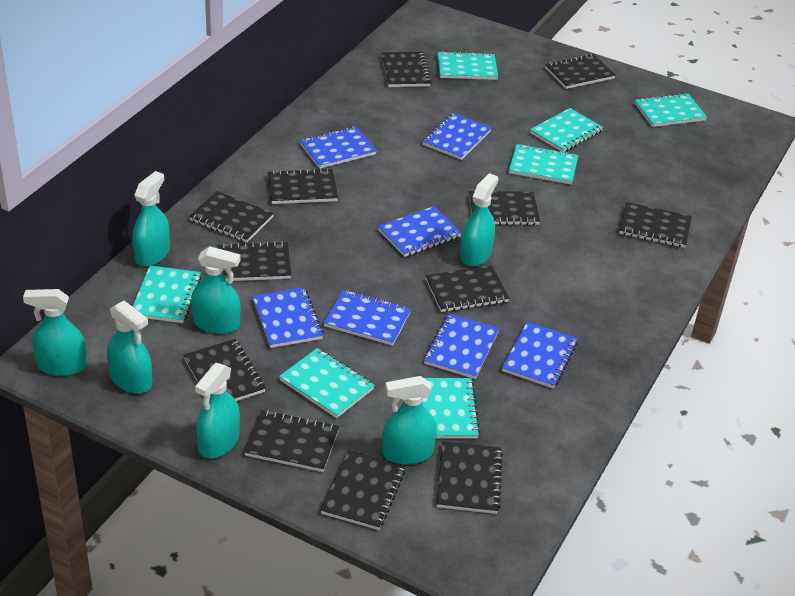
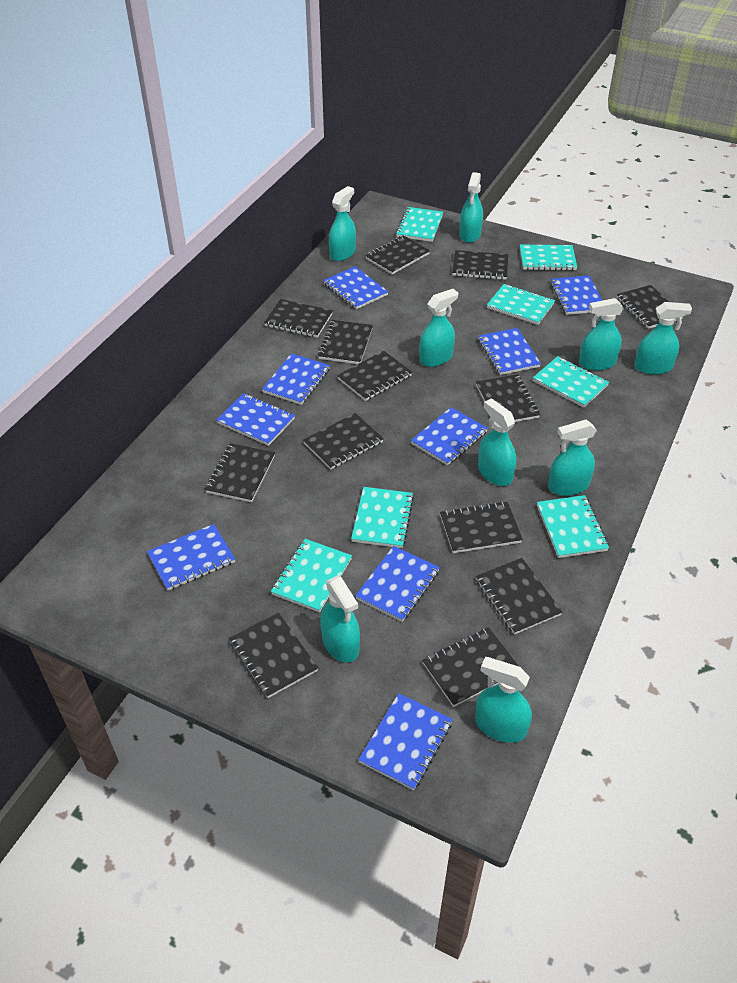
black notebook: [183,339,266,401] [189,191,274,243] [218,241,291,281] [244,410,339,472] [268,168,338,204] [321,450,405,530] [382,52,432,87] [425,265,509,312] [436,441,503,514] [469,191,540,225] [545,54,616,89] [619,202,692,248] = 12 -> [205,443,275,502] [229,613,318,698] [264,299,333,338] [303,413,384,470] [318,320,373,364] [337,351,412,401] [365,235,430,275] [422,627,518,707] [440,501,523,553] [452,250,508,280] [476,374,540,422] [476,558,562,635] [617,285,683,329] = 13
blue notebook: [253,287,324,348] [300,126,377,169] [323,290,411,346] [378,206,462,257] [422,113,492,160] [424,313,499,379] [502,322,578,388] = 7 -> [147,524,235,591] [216,393,295,446] [262,353,330,405] [323,266,388,309] [355,546,440,622] [358,693,453,790] [411,407,488,465] [478,328,541,375] [551,275,602,315] = 9
turquoise spray bottle: [23,289,87,376] [107,301,152,394] [132,171,170,267] [191,246,241,334] [195,363,240,458] [382,376,437,465] [460,173,498,266] = 7 -> [320,576,360,662] [329,186,356,261] [419,289,458,367] [459,172,483,243] [475,657,532,743] [478,398,516,486] [548,420,597,496] [579,298,624,370] [634,302,692,375] = 9

